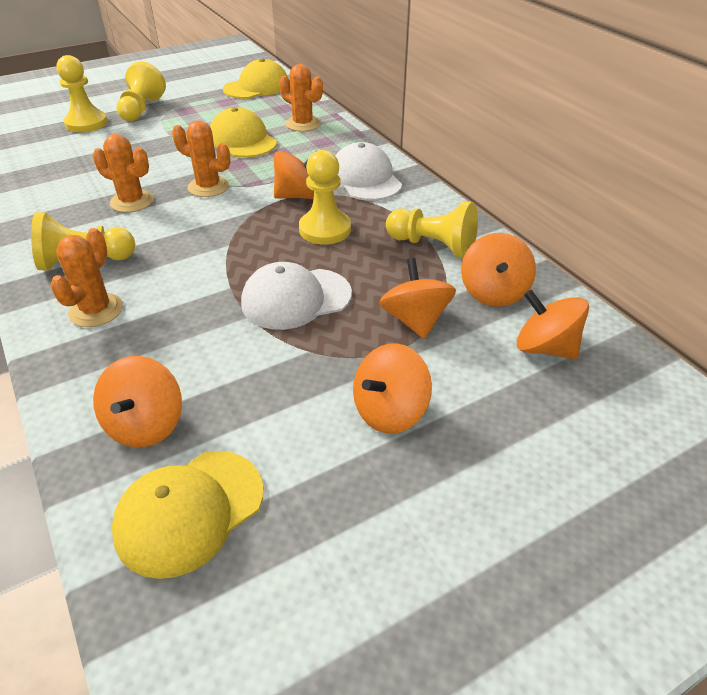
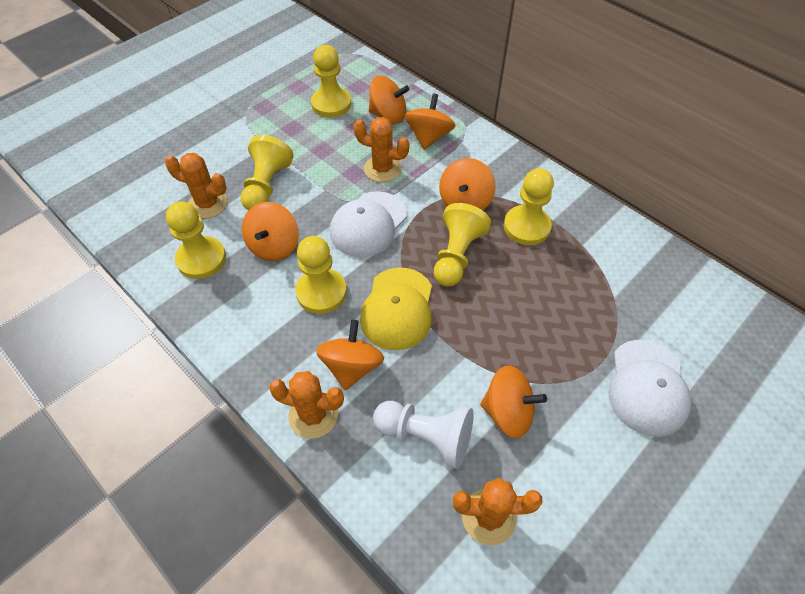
white pawn: none = 0 -> [373,401,473,469] = 1
yellow cap: [112,451,263,579] [210,107,277,158] [223,58,288,99] = 3 -> [360,268,432,350] = 1
yellow pawn: [31,212,135,270] [56,55,107,133] [116,61,166,121] [299,150,351,245] [386,201,478,258] = 5 -> [166,201,226,279] [241,135,294,210] [295,236,347,314] [311,45,351,118] [434,203,491,286] [504,168,554,245] = 6

